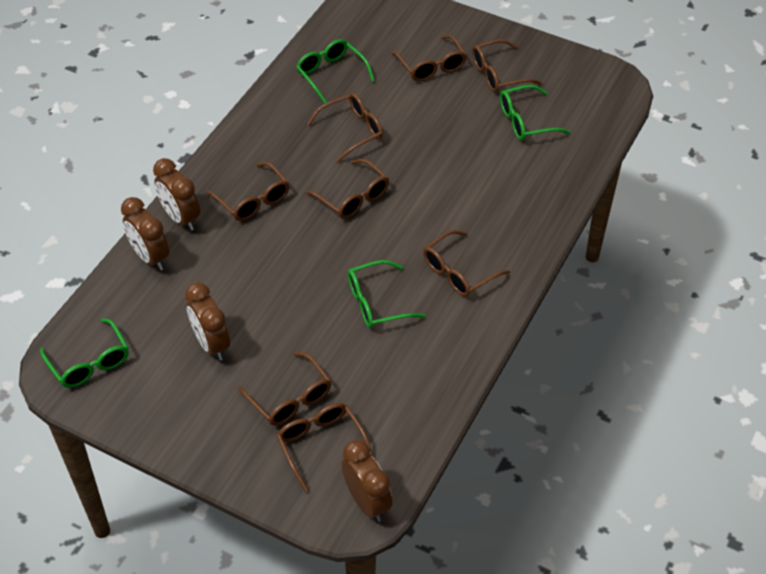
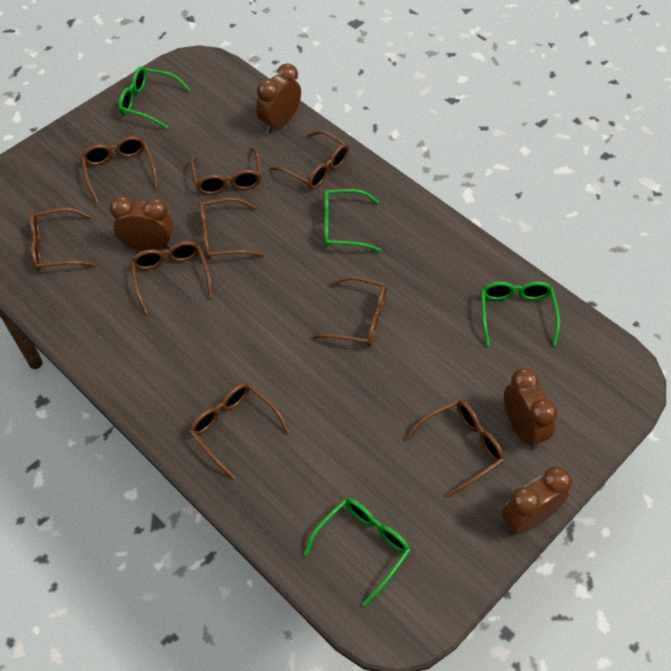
brown glasses: [206,162,290,221] [237,352,331,426] [277,403,372,493] [305,159,389,219] [307,93,383,162] [391,35,467,82] [423,230,510,297] [472,39,542,92] = 8 -> [30,208,96,271] [81,136,158,203] [130,241,212,314] [189,383,290,480] [190,148,262,195] [199,198,264,260] [270,130,349,189] [312,276,387,346] [406,400,504,497] = 9

